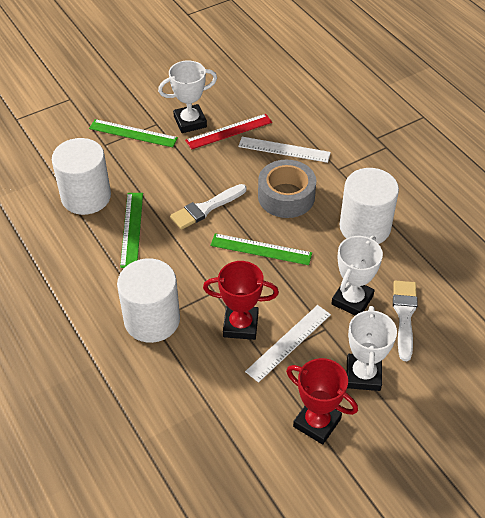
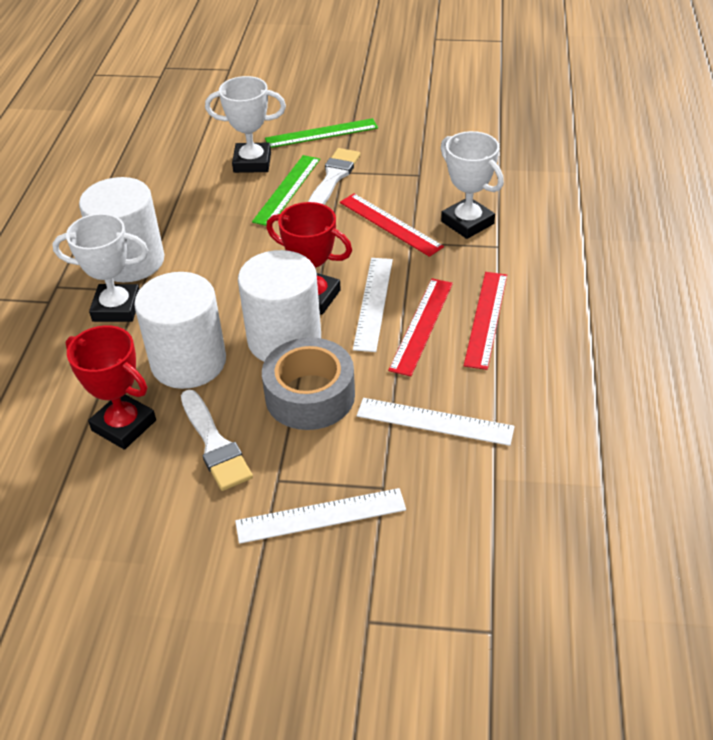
green ruler: [89,119,178,148] [120,193,143,268] [210,233,312,265] = 3 -> [252,155,320,226] [265,118,378,148] = 2
red ruler: [185,114,272,150] = 1 -> [340,193,444,257] [388,278,453,376] [464,272,507,370] = 3
white ruler: [238,137,331,163] [245,305,331,383] = 2 -> [235,488,406,544] [353,258,393,352] [357,398,515,446] = 3

